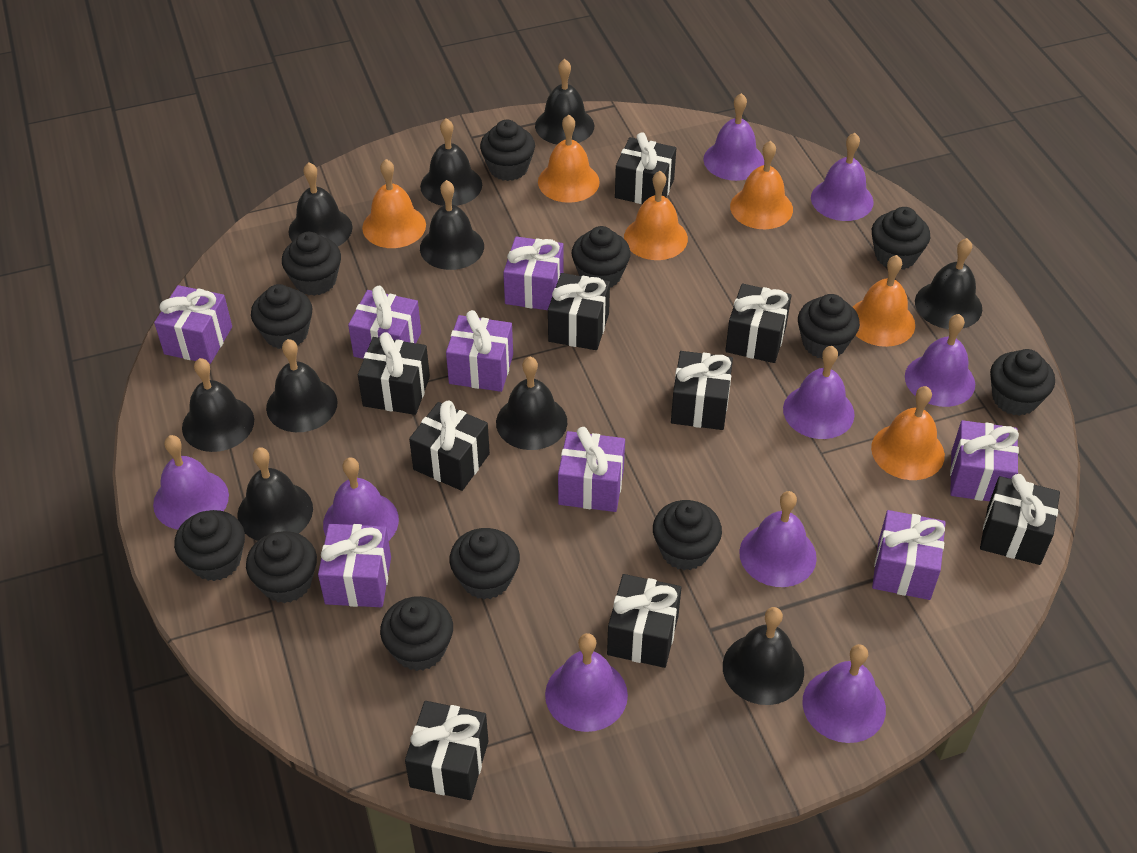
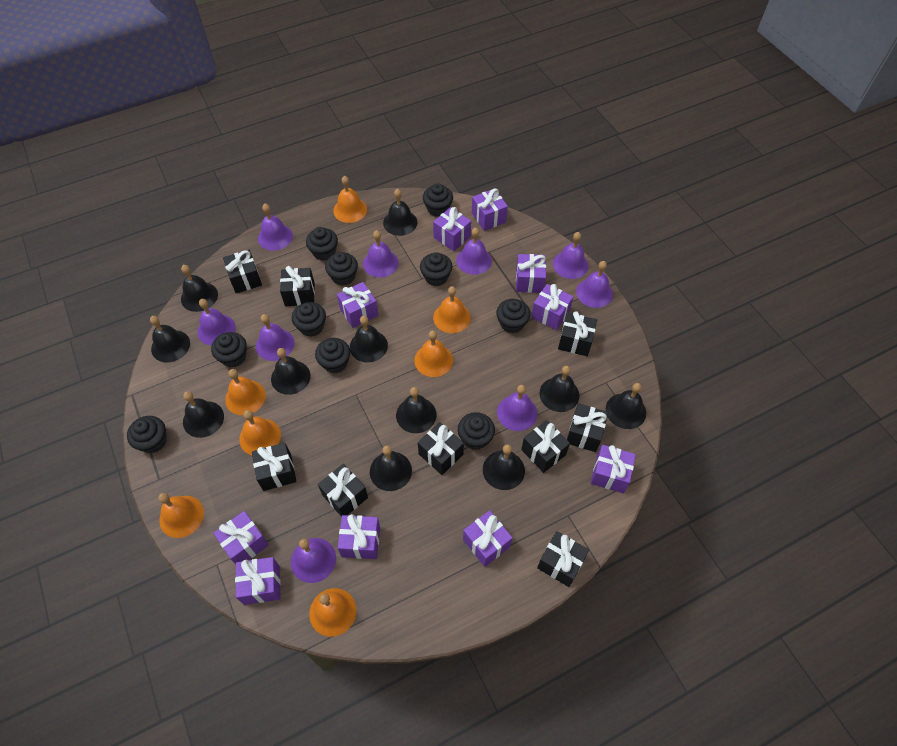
black bell: [182,358,254,452] [237,447,313,541] [266,339,338,432] [289,162,353,246] [420,118,482,206] [420,180,484,270] [496,357,567,450] [535,59,594,145] [723,607,804,705] [915,238,982,329] = 10 -> [150,316,190,362] [181,265,218,312] [183,391,224,438] [271,348,311,395] [350,316,388,362] [370,445,412,491] [383,189,417,236] [396,387,437,433] [483,444,525,490] [539,366,579,412] [606,383,646,429] = 11
black cupcake: [174,510,245,581] [246,531,317,603] [251,284,312,349] [282,232,341,296] [380,596,453,671] [449,528,520,599] [480,120,535,181] [572,226,631,287] [653,500,722,570] [798,294,860,359] [872,207,930,270] [990,349,1055,416] = 12 -> [127,416,167,453] [211,332,247,368] [292,302,326,337] [306,227,338,261] [315,338,350,373] [325,252,358,286] [420,252,452,286] [423,183,453,217] [458,412,495,450] [496,299,530,333] = 10
orange bell: [362,159,426,248] [538,115,600,203] [624,171,688,260] [730,141,793,229] [853,255,915,347] [871,386,945,480] = 6 -> [159,493,204,538] [225,369,266,415] [239,410,281,455] [309,588,356,637] [333,176,367,223] [414,330,453,377] [433,286,471,333] = 7
purple gift: [154,285,232,364] [318,524,391,607] [348,286,421,359] [446,310,513,392] [503,236,564,310] [558,427,625,512] [872,510,946,600] [950,420,1019,501] = 8 -> [213,511,269,564] [235,557,281,605] [337,282,378,328] [337,514,380,559] [433,207,471,251] [463,510,512,567] [472,188,508,231] [516,254,546,293] [531,284,573,330] [591,445,636,493] = 10

